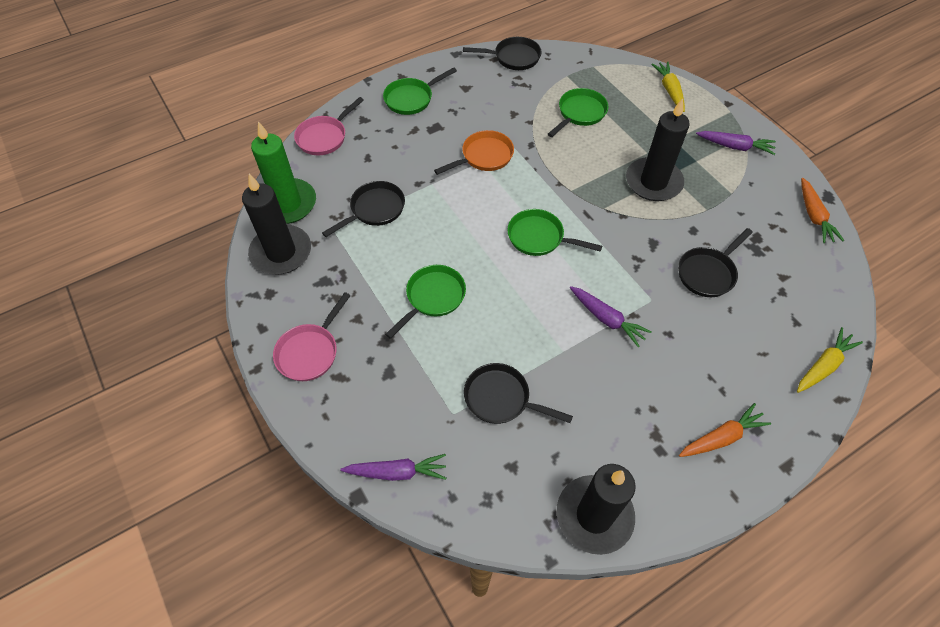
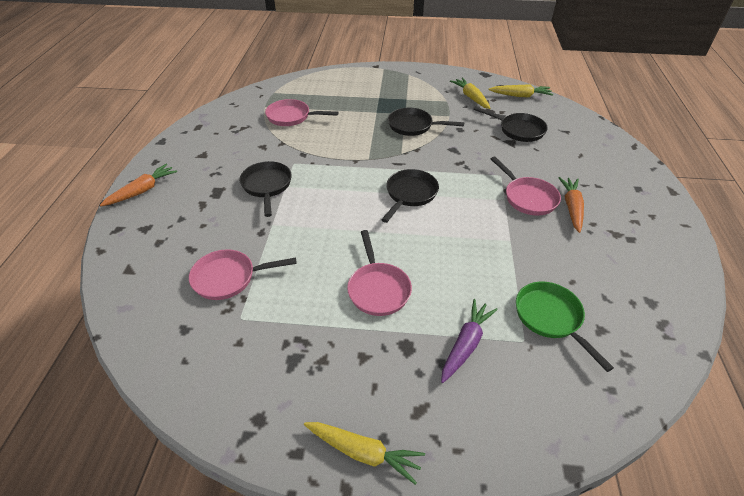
black candle: [242,174,311,275] [557,464,636,555] [626,98,690,201] = 3 -> none = 0
green candle: [251,121,316,224] = 1 -> none = 0
green pan: [383,67,457,115] [385,265,466,339] [507,209,602,256] [548,88,608,137] = 4 -> [516,282,614,372] = 1
orange pan: [434,130,514,175] = 1 -> none = 0
pink pan: [273,292,351,381] [294,97,364,155] = 2 -> [189,249,296,300] [265,99,339,126] [347,230,412,316] [491,156,561,216] = 4
purple carrot: [340,454,446,481] [570,286,652,347] [696,131,776,155] = 3 -> [441,299,498,383] = 1
yellow carrot: [651,62,685,112] [797,327,863,393] = 2 -> [304,422,425,485] [450,78,490,109] [489,84,553,97] = 3

